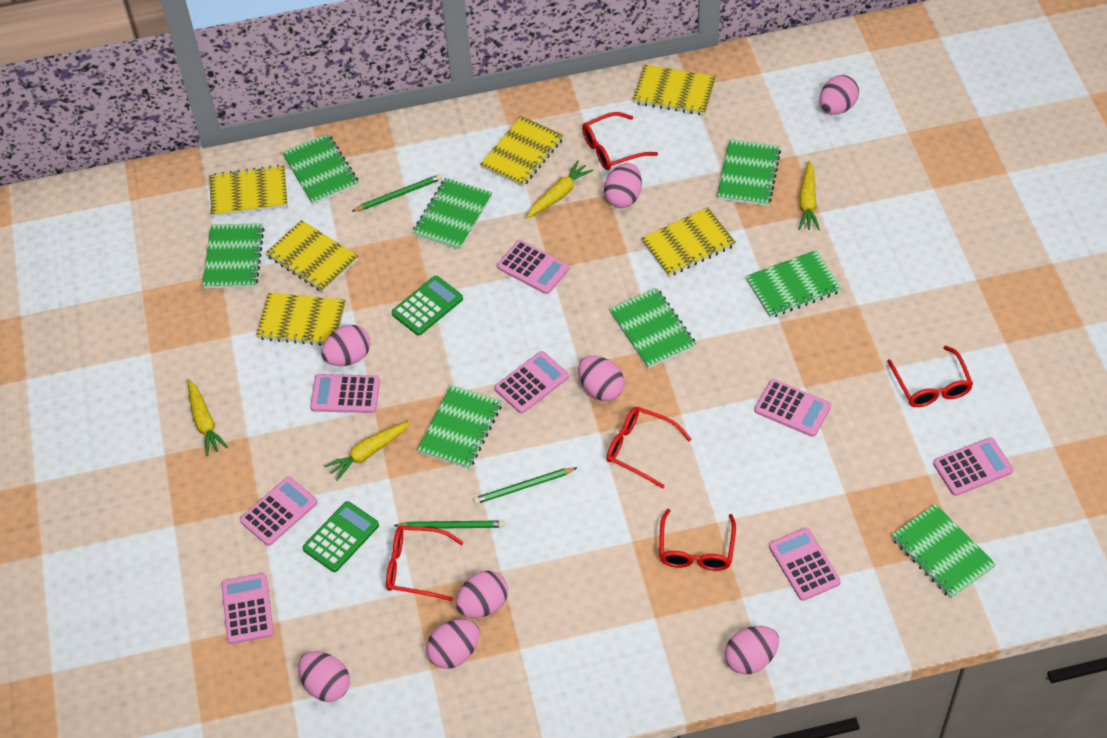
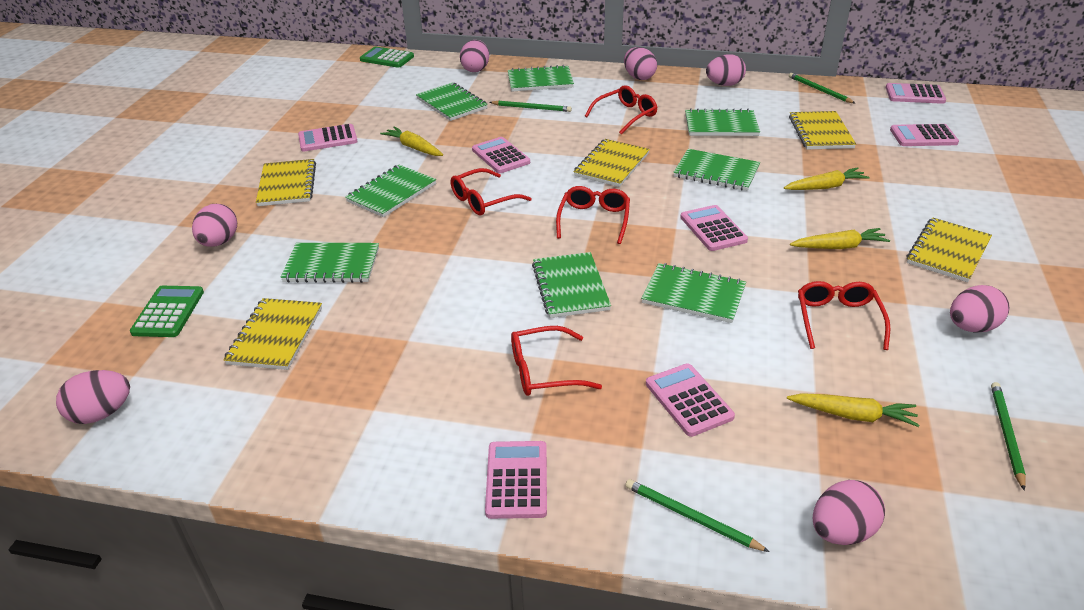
green pencil: [351,174,442,212] [393,520,505,529] [473,467,577,504] = 3 -> [489,101,572,112] [625,479,770,552] [789,73,855,103] [991,382,1026,491] = 4
pink calculator: [221,573,274,644] [240,477,317,546] [310,374,380,413] [495,351,569,414] [497,240,569,294] [754,379,831,437] [769,528,841,601] [933,437,1013,496] = 8 -> [298,124,358,152] [472,137,530,173] [485,441,547,519] [646,363,735,437] [680,205,748,251] [886,83,946,104] [890,124,959,146] = 7
pink egg: [298,651,350,702] [322,325,371,366] [426,619,479,669] [456,571,508,618] [578,356,624,401] [604,163,642,208] [725,626,779,675] [820,75,859,115] = 8 -> [56,370,130,424] [192,204,237,247] [460,40,489,72] [624,47,657,80] [706,54,746,86] [813,480,885,545] [950,285,1010,333] = 7
yellow notebook: [209,165,288,217] [256,293,346,346] [266,220,358,292] [480,116,563,187] [633,64,716,115] [641,207,736,276] = 6 -> [223,298,322,370] [256,159,316,206] [574,139,650,187] [789,111,856,149] [907,217,992,282] = 5

